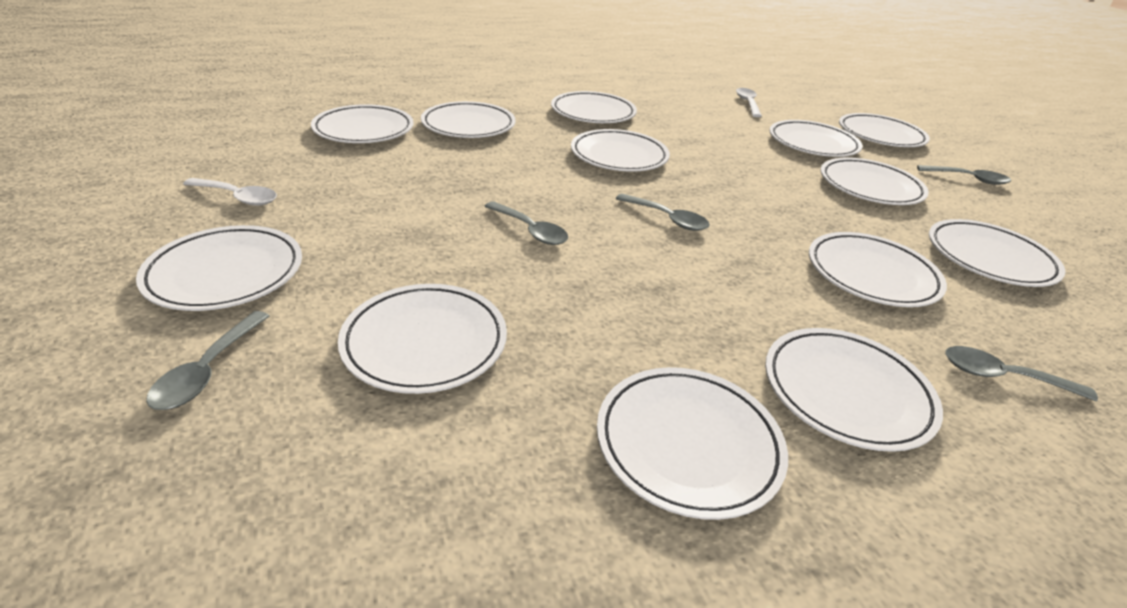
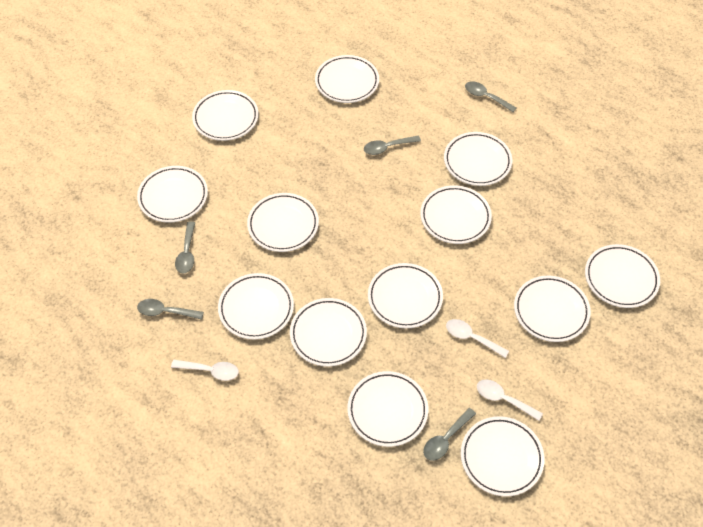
white spoon: [183,178,277,206] [736,88,762,117] = 2 -> [171,360,239,381] [446,319,509,358] [477,379,543,421] = 3

